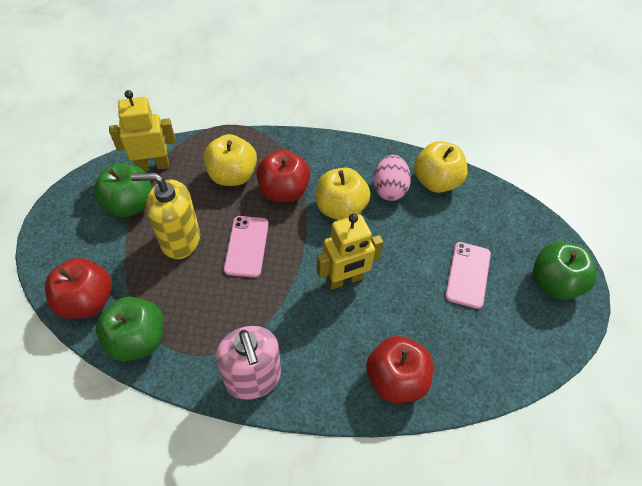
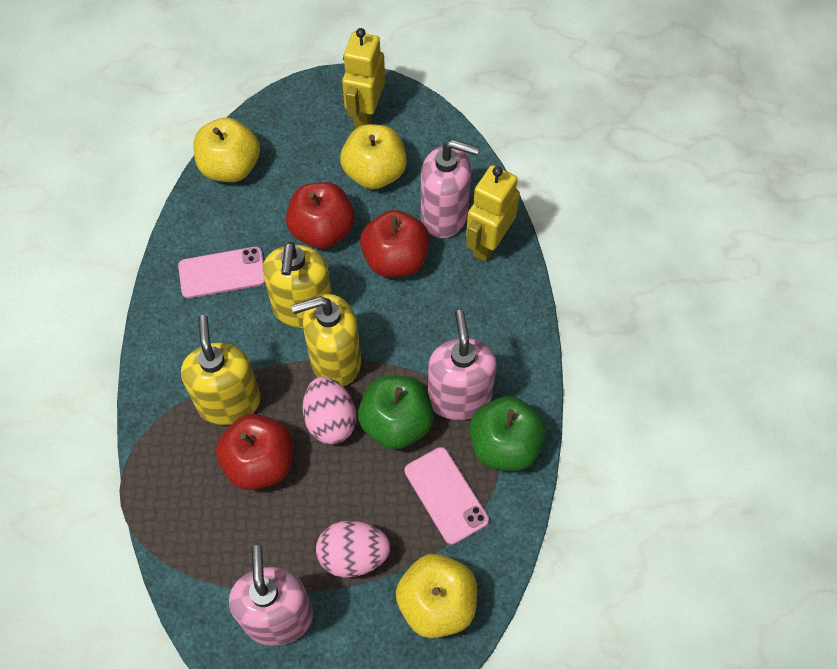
green apple: [94,164,152,218] [96,297,164,361] [533,242,597,300] = 3 -> [358,375,434,450] [470,396,546,471] = 2
pink egg: [373,155,411,201] = 1 -> [303,376,356,444] [316,521,390,578] = 2
pink soap dispenser: [216,326,281,400] = 1 -> [229,545,313,646] [421,140,479,238] [428,310,497,420] = 3
yellow soap dispenser: [131,173,200,259] = 1 -> [181,315,261,425] [263,242,332,328] [291,294,361,386] = 3

